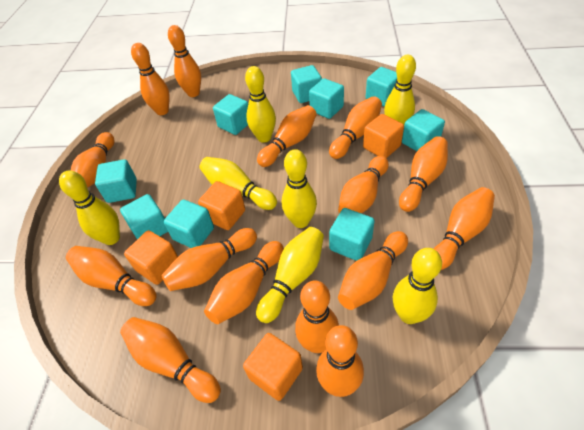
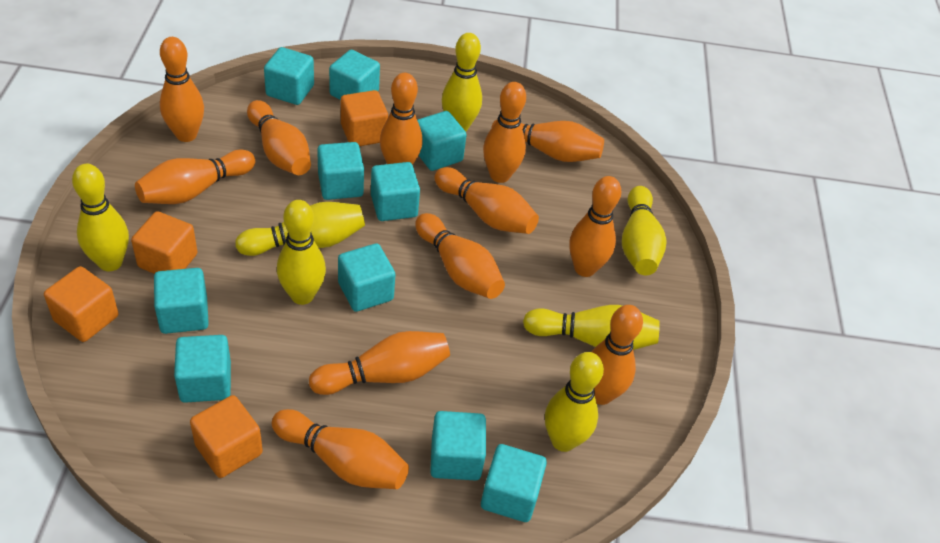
orange bowling pin: [66,246,157,306] [71,132,115,188] [120,317,221,403] [131,43,170,115] [161,228,257,291] [168,25,201,97] [204,241,284,324] [257,105,317,167] [295,280,339,353] [316,325,364,397] [329,96,382,159] [338,156,389,214] [338,231,408,310] [399,136,448,212] [434,187,495,270] = 15 -> [135,150,255,204] [160,37,204,142] [247,100,311,175] [272,409,409,489] [309,331,450,395] [380,73,423,165] [415,213,505,299] [435,167,539,234] [483,82,526,183] [492,119,604,162] [569,176,621,277] [591,305,643,405] = 12
turquoise cube: [95,159,137,203] [120,194,168,239] [164,199,214,248] [213,94,248,135] [291,65,322,103] [309,78,344,119] [329,208,375,261] [366,67,397,107] [402,109,445,151] = 9 -> [154,268,209,334] [174,335,231,403] [264,47,314,105] [317,142,364,200] [329,50,380,100] [338,243,395,312] [371,162,420,221] [417,111,466,171] [430,411,486,480] [481,444,547,522] = 10

